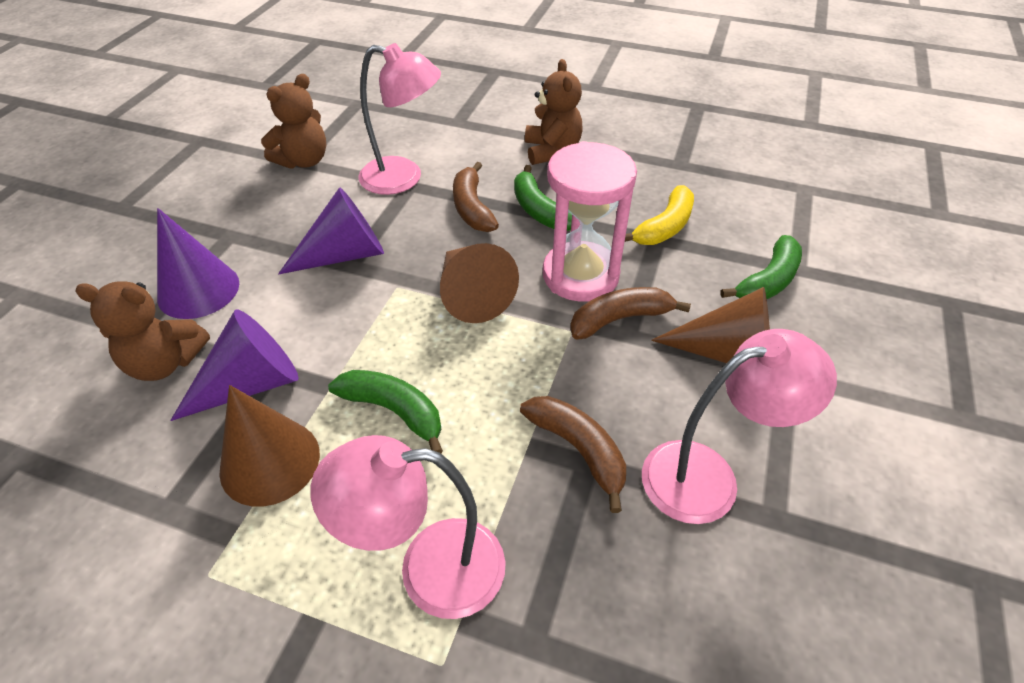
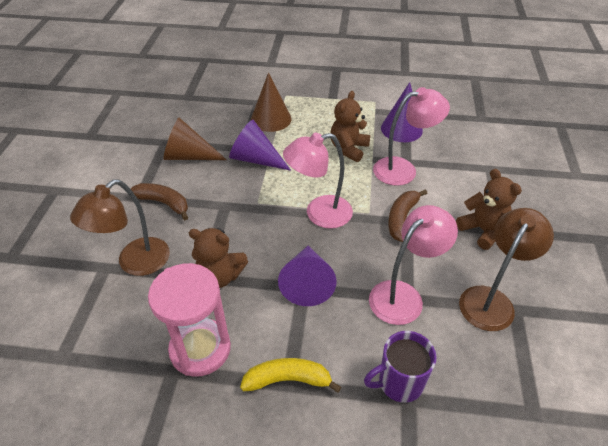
brown banana: [453,162,499,232] [520,396,626,513] [570,287,691,340] = 3 -> [131,183,188,220] [388,189,427,242] = 2
brown cone: [219,385,320,507] [440,243,519,323] [651,287,770,363] = 3 -> [163,118,227,160] [251,72,291,132] = 2
brown lamp: none = 0 -> [70,179,170,276] [459,208,554,331] = 2
green banana: [328,370,443,453] [514,165,572,231] [720,235,802,299] = 3 -> none = 0
purple mug: none = 0 -> [364,331,436,403] = 1

